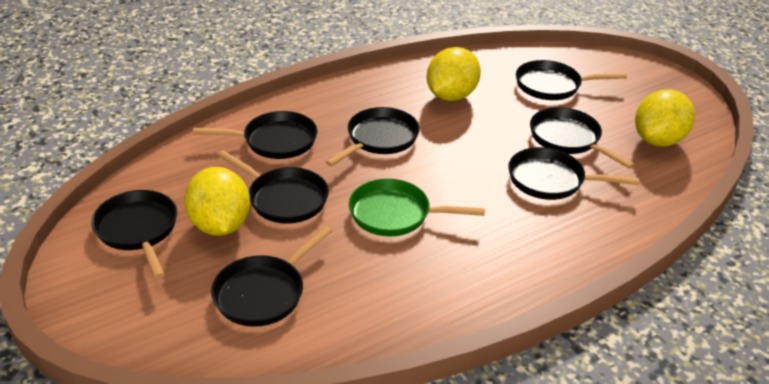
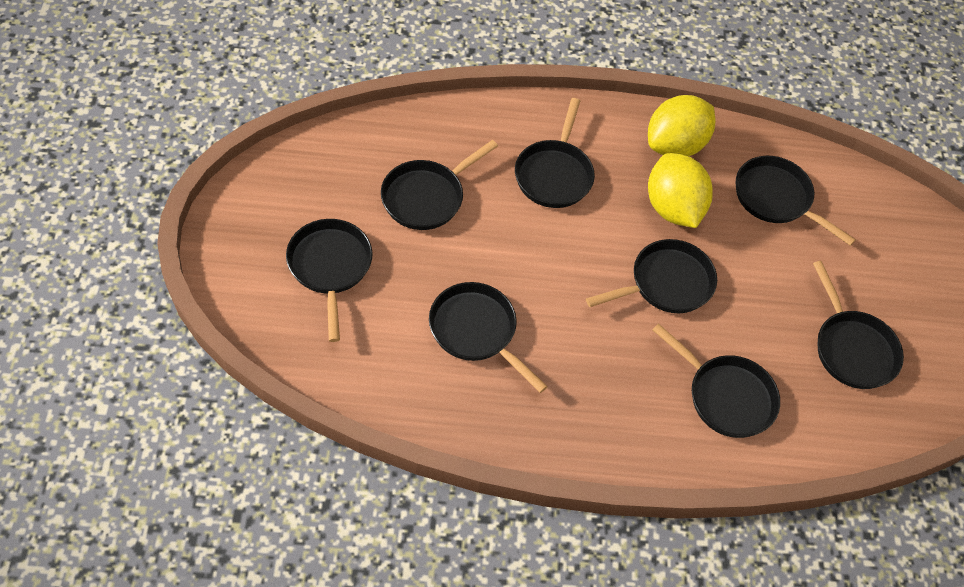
green pan: [349,179,485,237] = 1 -> none = 0
yellow lemon: [184,167,250,236] [427,47,481,101] [635,90,695,146] = 3 -> [648,95,715,156] [648,153,713,228] = 2

